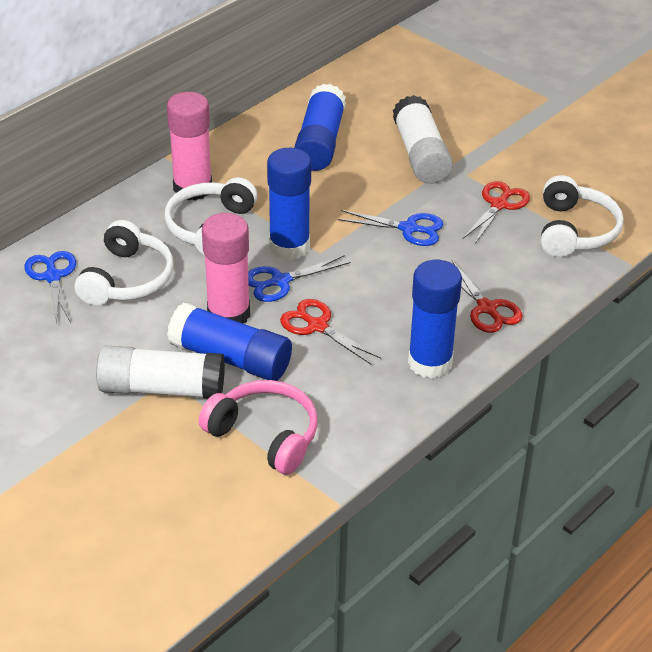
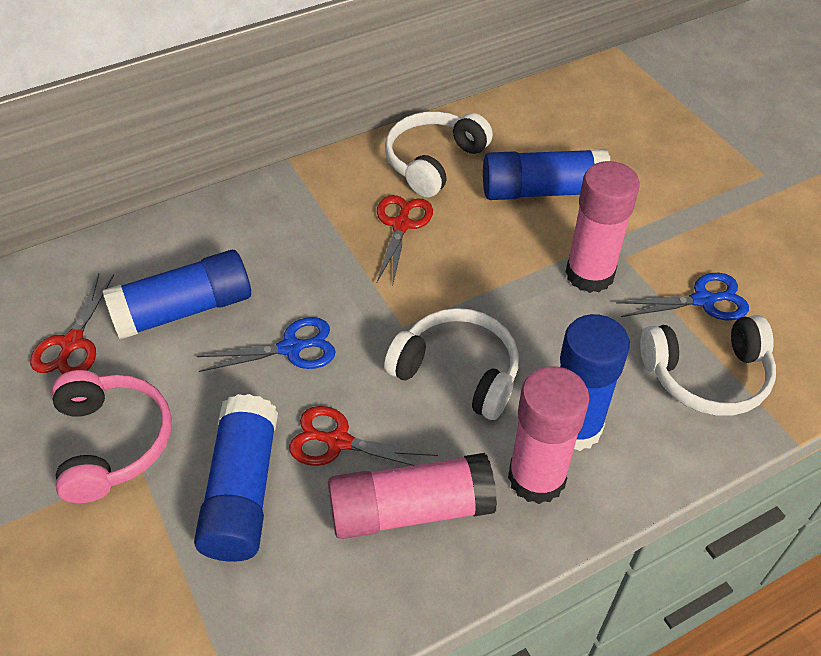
blue scissors: [24,251,76,325] [248,255,351,302] [338,210,443,246] = 3 -> [197,317,336,372] [616,273,749,320] = 2
pink glue stick: [167,92,212,200] [202,213,250,323] = 2 -> [328,453,497,539] [508,366,589,504] [566,161,640,293] = 3
white glue stick: [96,345,225,399] [393,95,453,184] = 2 -> none = 0

